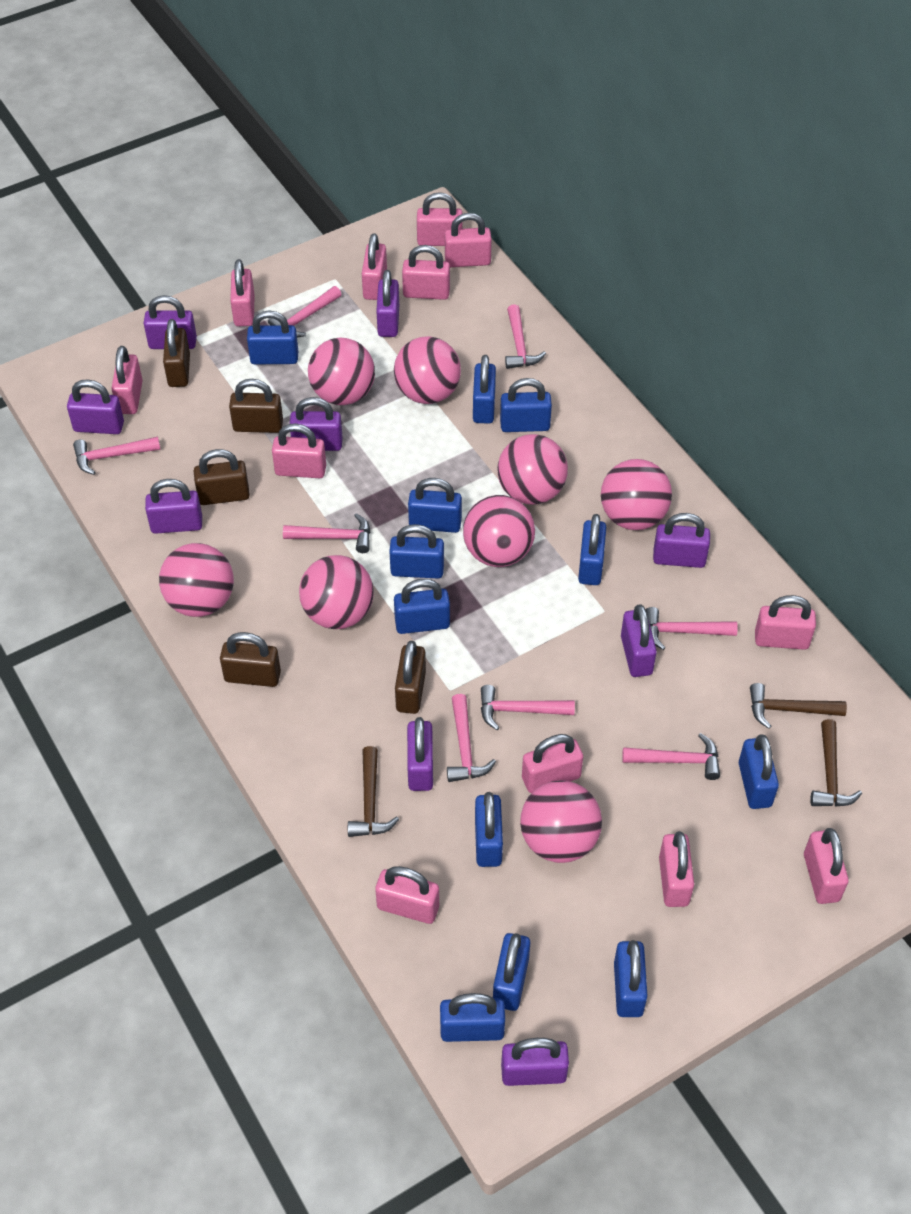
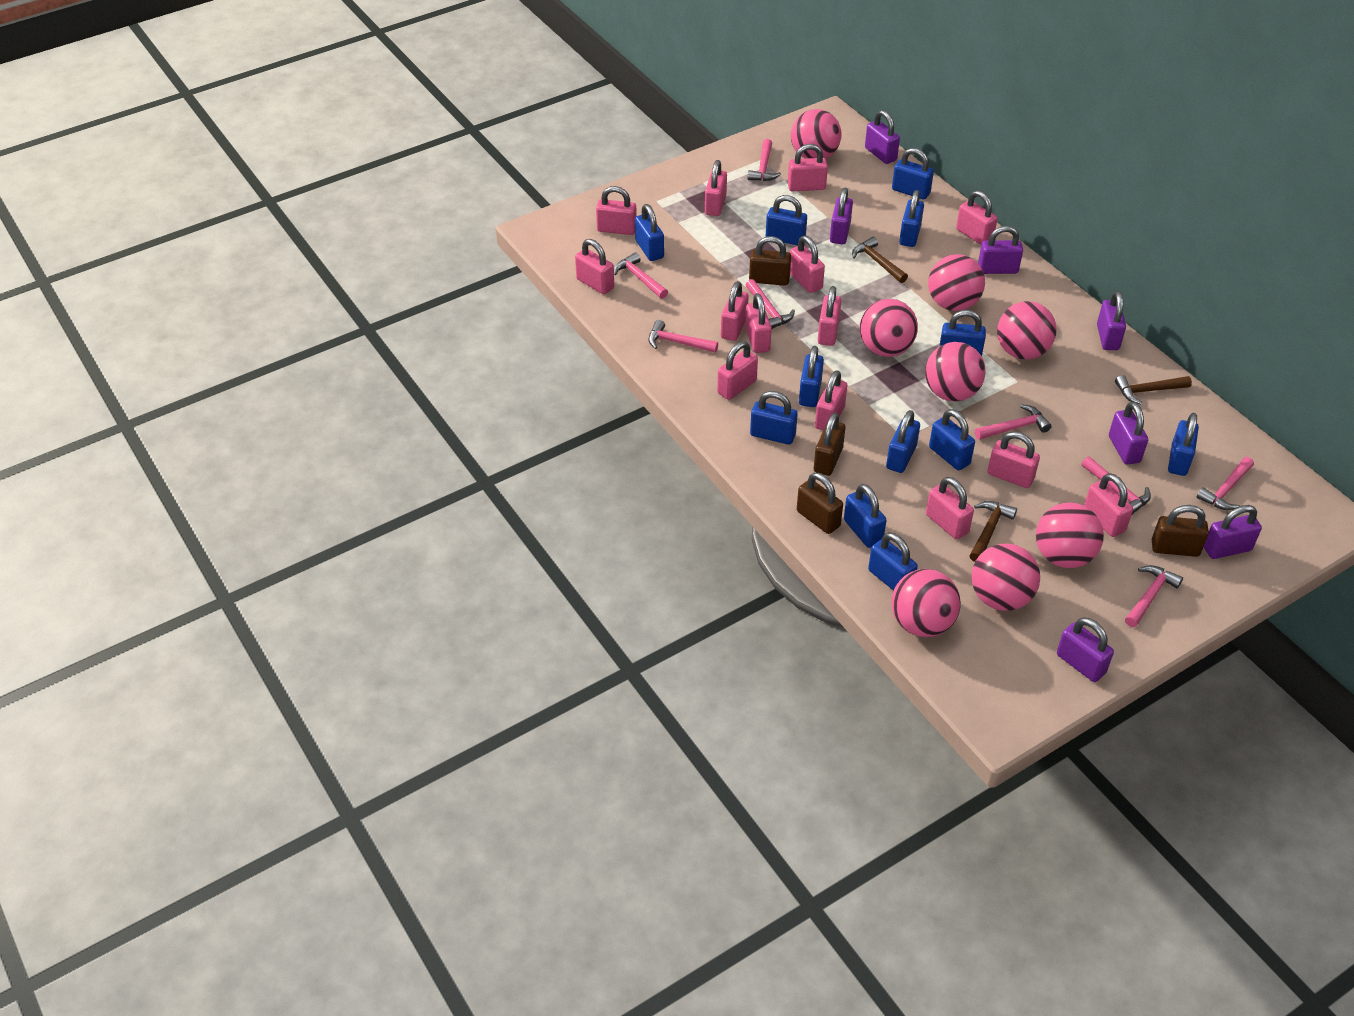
brown padlock: [163,319,190,387] [194,449,250,505] [220,632,281,687] [229,379,283,433] [395,641,426,714] = 5 -> [749,236,791,286] [797,472,843,534] [814,413,845,476] [1151,505,1209,557] = 4
pink padlock: [111,346,143,414] [230,259,255,326] [272,424,326,478] [362,233,387,300] [375,866,439,924] [402,245,450,300] [417,192,463,246] [445,213,492,267] [522,734,583,793] [659,831,694,907] [755,595,816,650] [804,828,849,904] = 12 -> [575,239,614,294] [596,186,637,235] [705,160,727,216] [717,341,758,400] [721,281,749,341] [745,293,772,353] [788,144,828,191] [790,236,825,293] [815,370,847,430] [818,286,841,346] [926,477,974,540] [956,190,997,245] [987,431,1040,488] [1084,473,1133,537] = 14
purple padlock: [67,379,124,434] [144,295,197,349] [145,479,202,534] [290,397,342,451] [376,270,399,337] [407,717,433,791] [501,1038,569,1086] [621,604,657,677] [653,513,710,568] = 9 -> [830,187,853,244] [865,110,900,164] [978,226,1023,274] [1057,617,1114,682] [1097,291,1126,350] [1109,402,1148,465] [1204,505,1262,559] = 7

